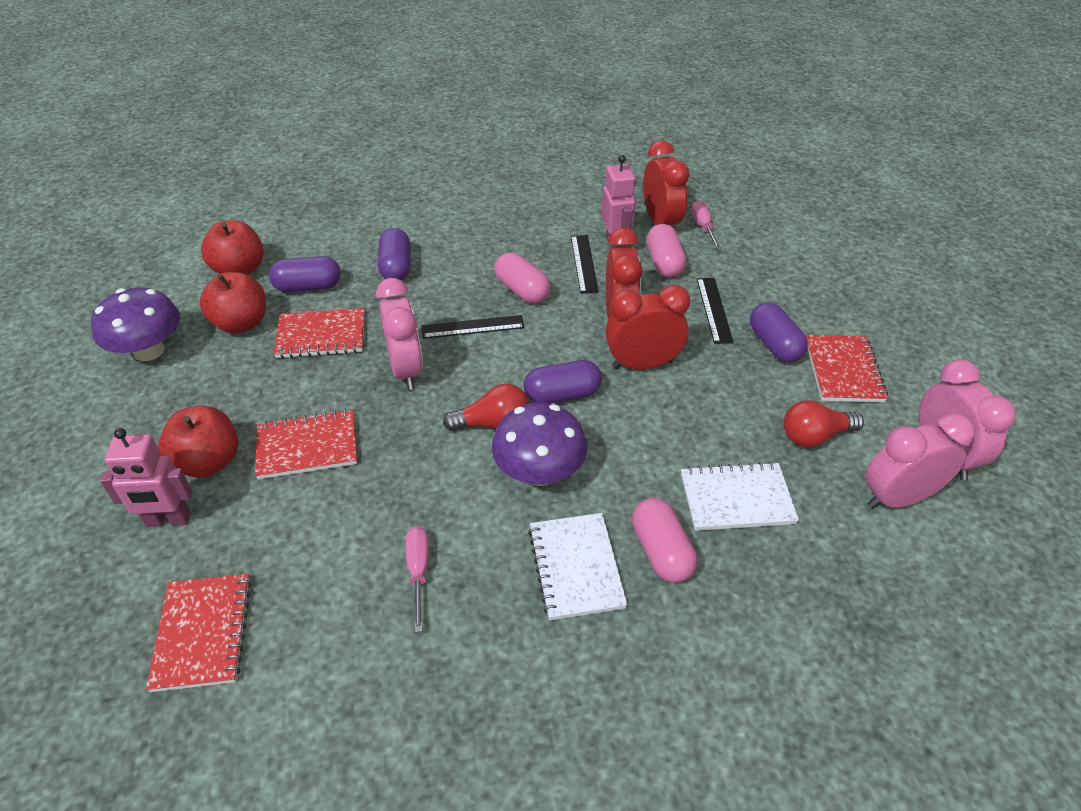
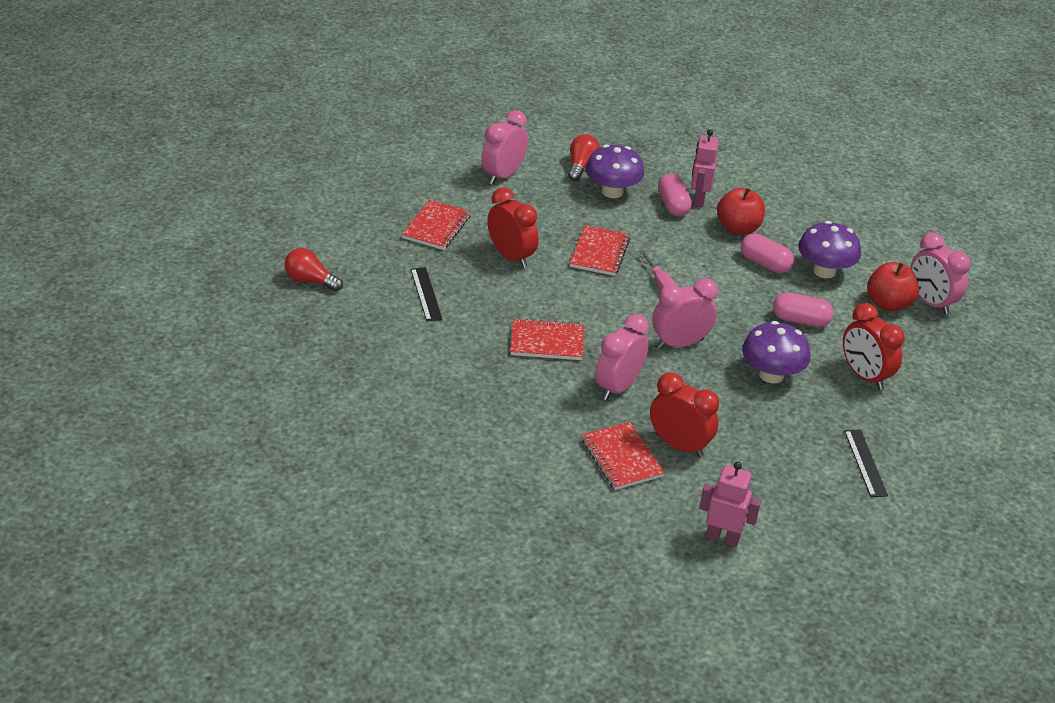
black ruler: [421,315,525,339] [571,235,599,294] [697,278,734,344] = 3 -> [411,267,442,321] [844,430,888,497] = 2
pink clock: [376,278,423,390] [865,413,975,509] [919,359,1016,480] = 3 -> [482,110,528,185] [595,314,649,400] [652,278,718,349] [910,233,971,315] = 4
pink screwdriver: [406,526,429,632] [691,200,721,249] = 2 -> [640,250,676,289] = 1
purple capsule: [269,256,341,292] [378,228,411,280] [524,360,602,403] [750,302,808,363] = 4 -> none = 0
purple mushroom: [91,287,180,361] [492,402,587,486] = 2 -> [585,144,644,198] [742,321,811,383] [798,221,861,278] = 3
red apple: [158,406,238,478] [200,272,266,334] [201,220,264,275] = 3 -> [717,188,765,235] [867,262,919,312] = 2
white notebook: [528,513,628,620] [681,462,799,531] = 2 -> none = 0

